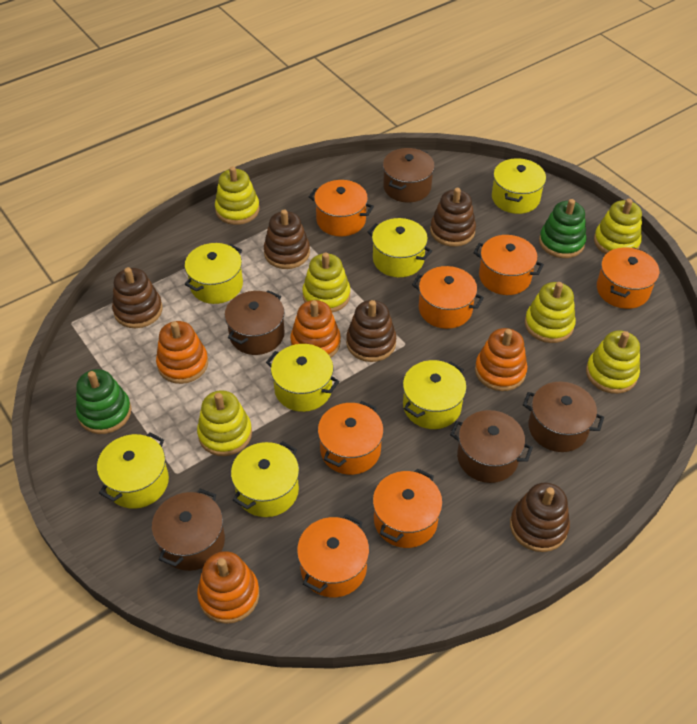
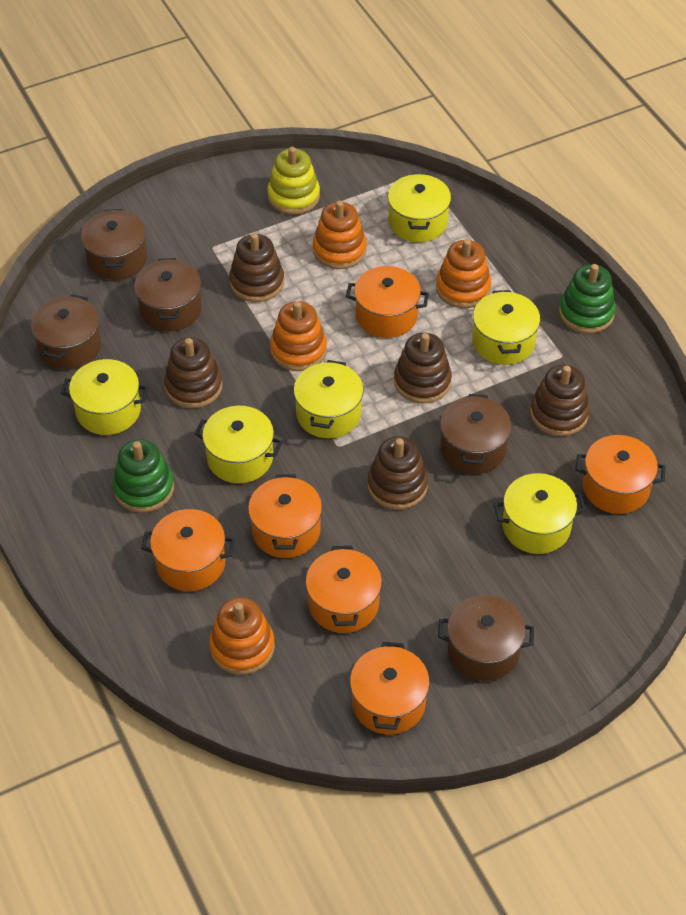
orange pot: [297,514,369,597] [309,180,374,236] [318,401,384,475] [373,469,443,548] [412,266,484,329] [473,235,544,295] [597,247,659,309] = 7 -> [141,509,235,591] [248,474,322,558] [306,546,382,633] [346,266,429,338] [350,642,430,734] [576,435,665,514] = 6
yellow pot: [97,433,169,509] [185,243,243,304] [231,441,299,517] [266,344,340,412] [368,218,432,277] [403,360,467,429] [492,158,546,214] = 7 -> [61,359,149,435] [195,406,283,483] [293,360,364,438] [388,173,451,242] [472,290,540,365] [494,473,586,554] = 6
yellow stacking toy: [197,390,252,456] [215,166,260,225] [302,252,350,313] [525,282,576,343] [586,330,640,394] [594,199,642,254] = 6 -> [267,147,320,215] = 1

